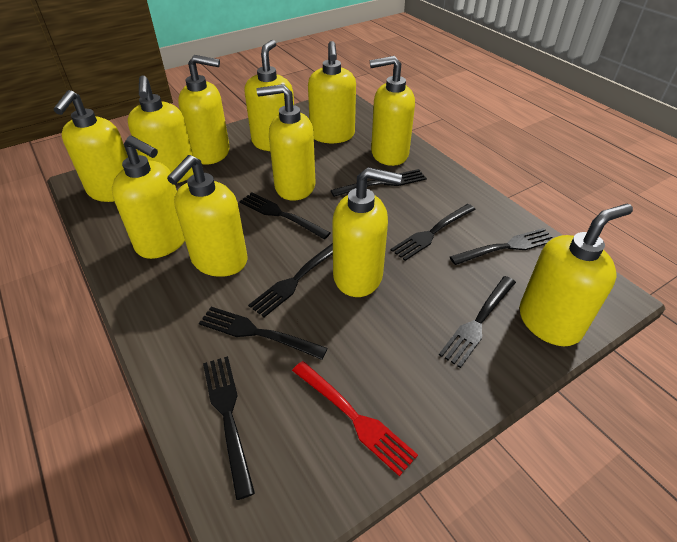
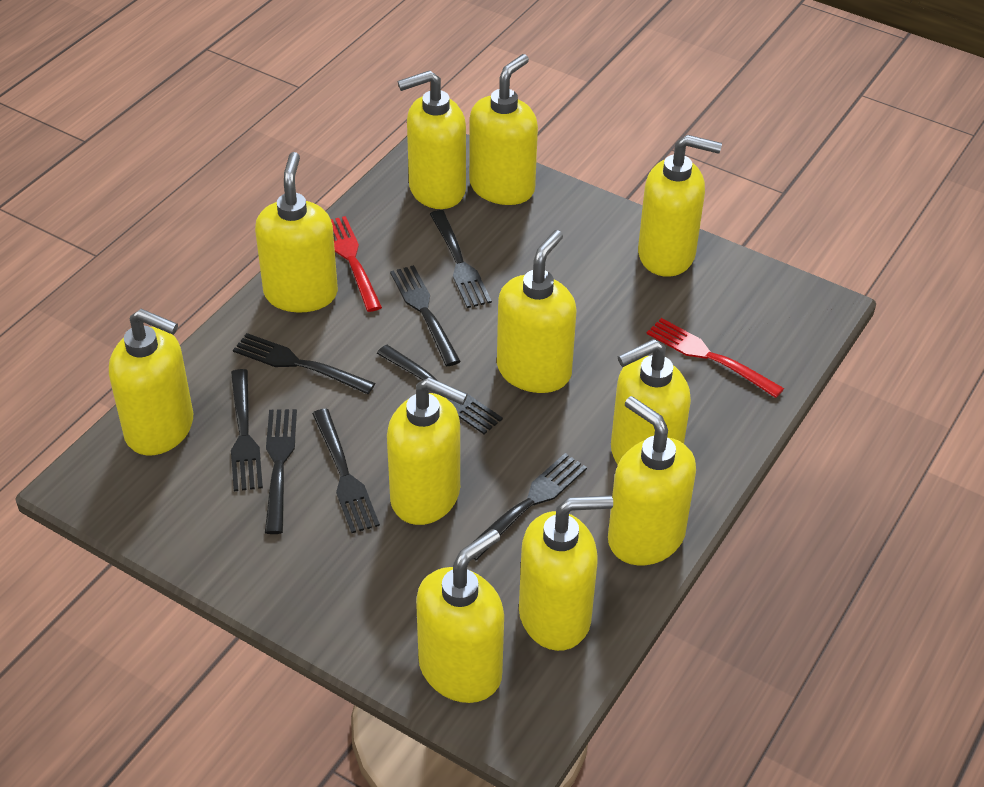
red fork: [292,361,418,476] = 1 -> [331,216,382,312] [647,318,784,398] = 2

